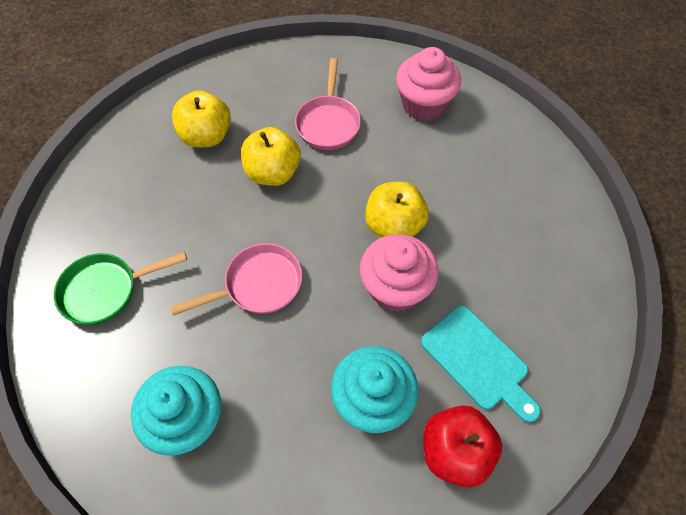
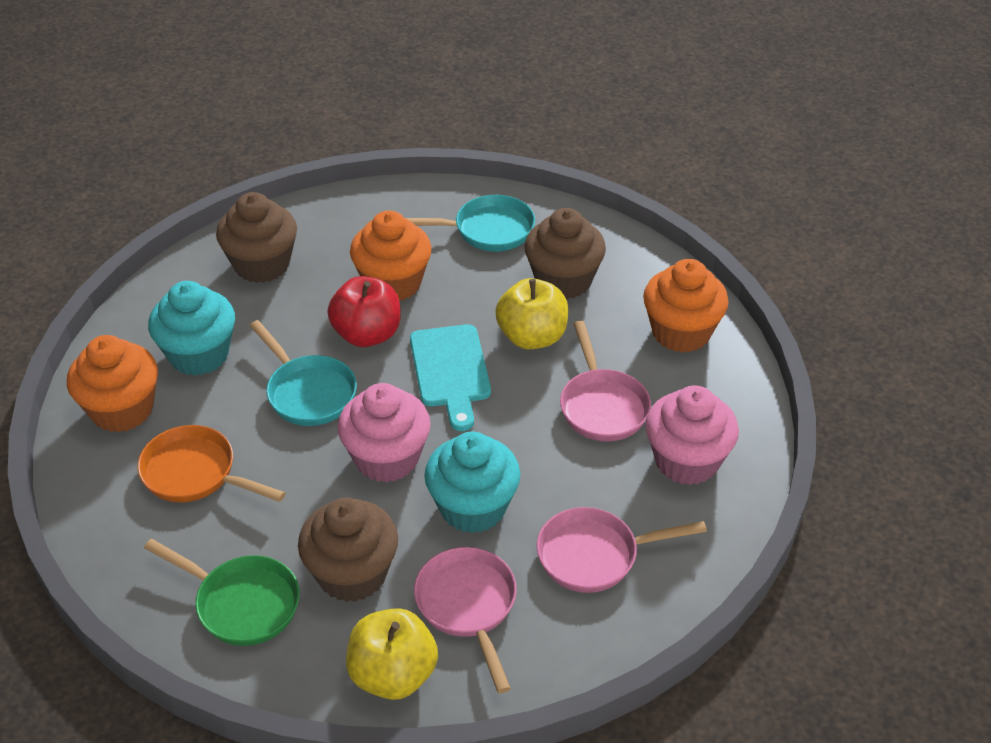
brown cupcake: none = 0 -> [216,192,297,283] [298,498,398,602] [524,208,606,299] = 3
orange cupcake: none = 0 -> [67,335,158,432] [350,210,432,300] [643,259,729,353] = 3
orange pan: none = 0 -> [137,425,285,502] = 1
pink pan: [170,243,302,316] [295,58,361,150] = 2 -> [414,547,517,693] [536,507,707,593] [560,321,651,441] = 3
turquoise pan: none = 0 -> [250,320,357,426] [406,195,535,251] = 2
yellow apple: [172,90,231,148] [241,127,301,186] [365,182,429,237] = 3 -> [346,608,438,700] [495,278,568,349] = 2

